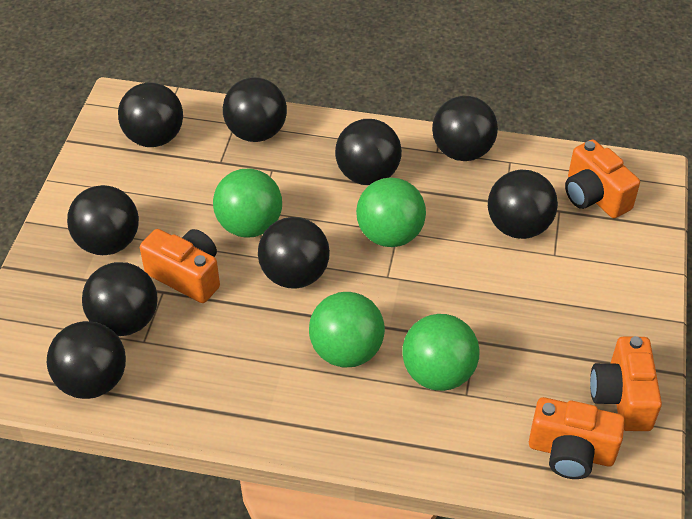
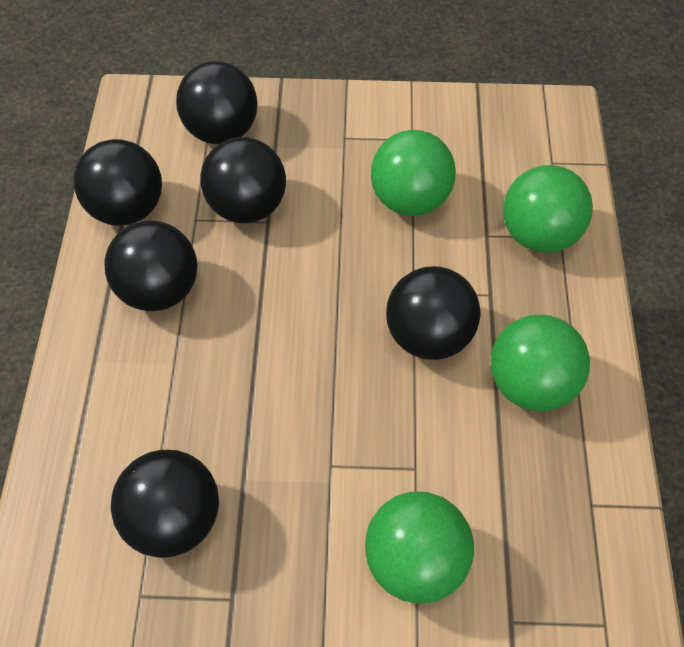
black ball: [47,321,126,399] [67,185,139,255] [82,262,158,336] [118,82,183,147] [223,77,287,142] [258,217,330,289] [335,119,402,185] [432,96,498,161] [488,170,558,239] = 9 -> [73,139,162,226] [104,220,198,311] [111,450,219,558] [176,61,258,144] [200,137,286,223] [386,266,480,360] = 6
orange camera: [140,229,220,303] [529,397,625,479] [565,140,640,218] [590,336,662,431] = 4 -> none = 0

